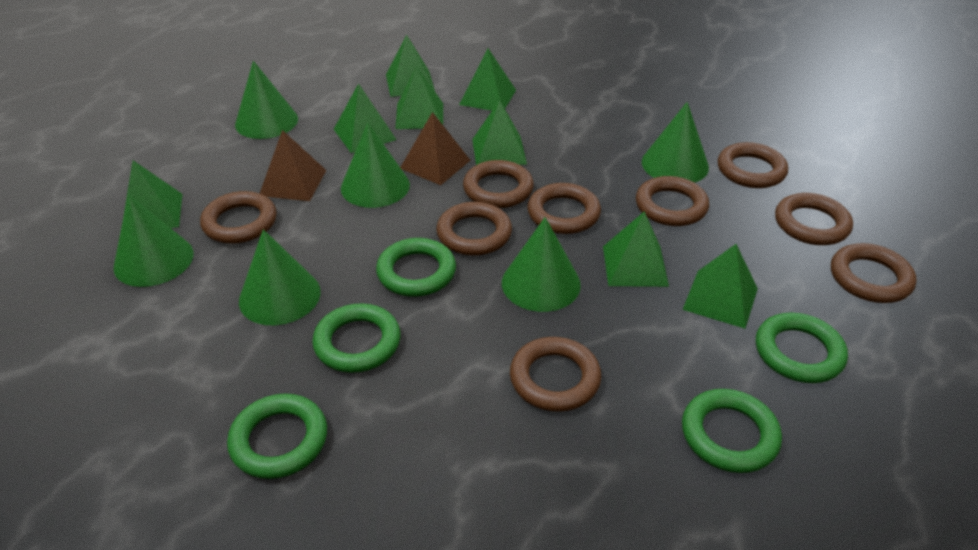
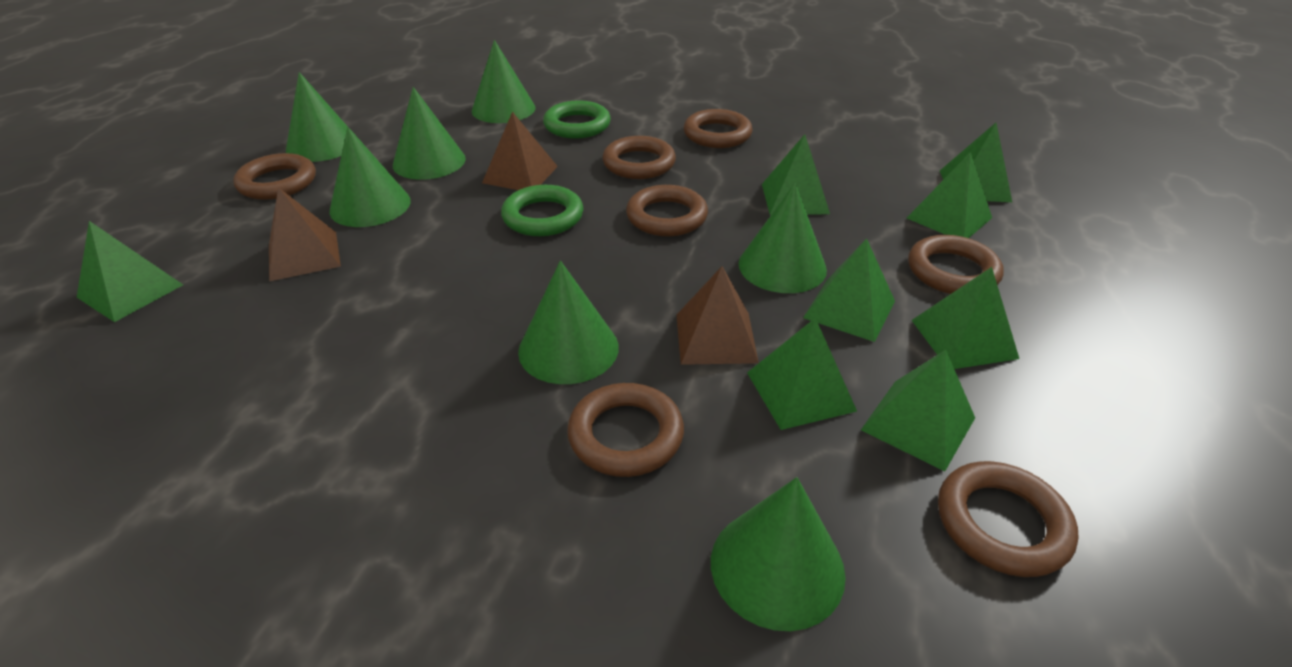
brown pyramid: [260,130,326,201] [400,112,470,185] = 2 -> [269,187,341,281] [482,112,558,190] [677,266,759,365] = 3
brown ring: [200,191,277,244] [436,202,512,255] [463,160,534,208] [510,337,601,412] [527,183,601,234] [636,176,709,226] [718,142,788,188] [775,193,853,245] [831,243,916,303] = 9 -> [233,153,316,200] [567,383,684,477] [602,136,676,179] [626,185,708,236] [684,109,753,148] [908,235,1004,294] [938,461,1078,577] = 7
green cone: [114,194,194,287] [235,61,298,139] [239,229,321,325] [341,123,410,208] [502,217,581,312] [642,102,709,183] = 6 -> [286,72,348,162] [330,127,411,227] [393,87,466,180] [472,40,535,123] [518,261,619,384] [711,477,846,631] [739,183,827,293] = 7
green ring: [227,393,327,479] [312,303,400,373] [376,238,456,297] [682,389,782,473] [756,313,848,383] = 5 -> [501,185,583,236] [543,100,611,139] = 2

